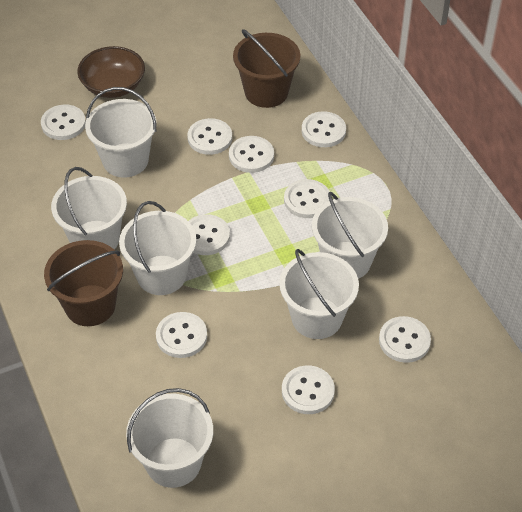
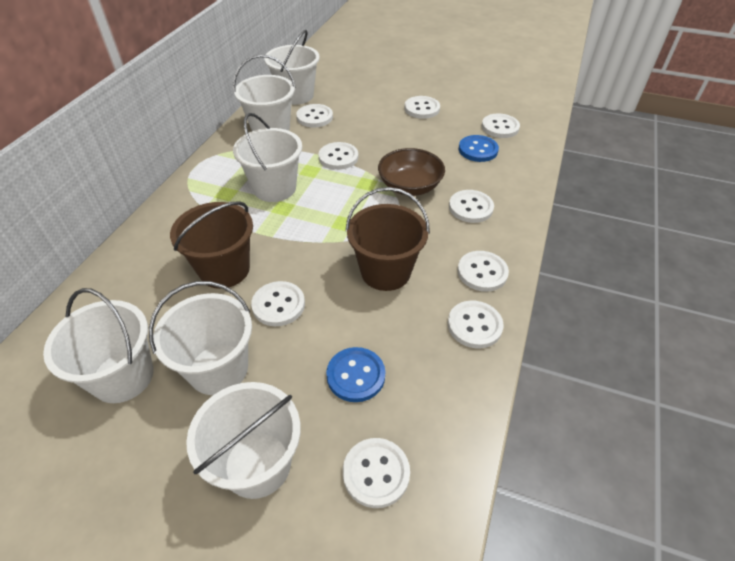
blue button: none = 0 -> [326,347,385,402] [459,135,499,162] = 2

